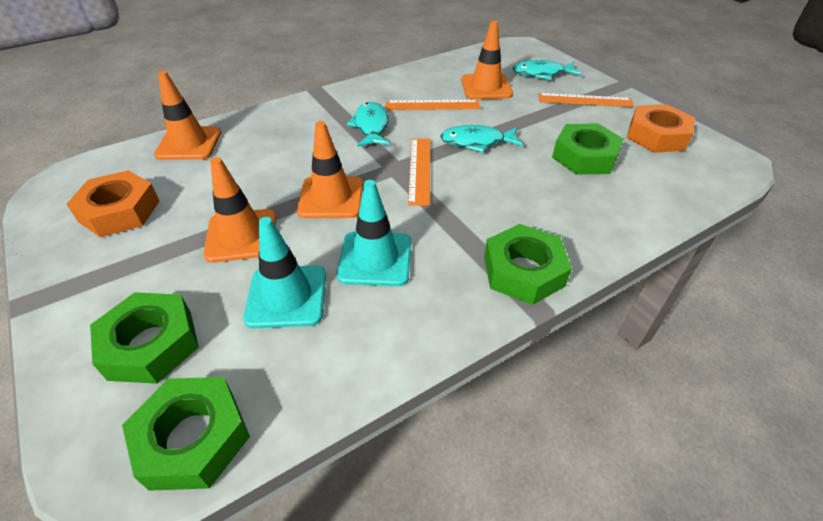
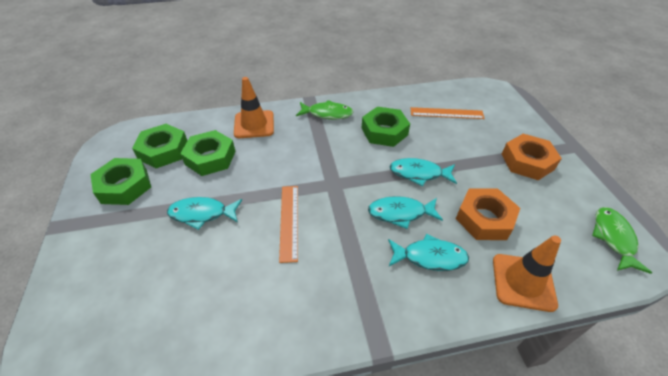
green fish: none = 0 -> [296,100,353,119] [592,207,652,274] = 2
orange ruler: [386,100,480,110] [408,138,430,206] [538,93,634,107] = 3 -> [279,186,298,263] [410,107,485,119] = 2
orange traffic cone: [154,71,221,160] [204,157,276,263] [297,121,363,218] [461,21,513,99] = 4 -> [234,77,274,138] [493,235,561,312] = 2
turquoise fish: [347,102,390,147] [440,125,523,153] [513,60,582,80] = 3 -> [167,197,242,230] [368,196,443,229] [388,233,469,271] [389,158,457,187] = 4
turquoise traffic cone: [243,217,326,328] [337,180,411,286] = 2 -> none = 0

